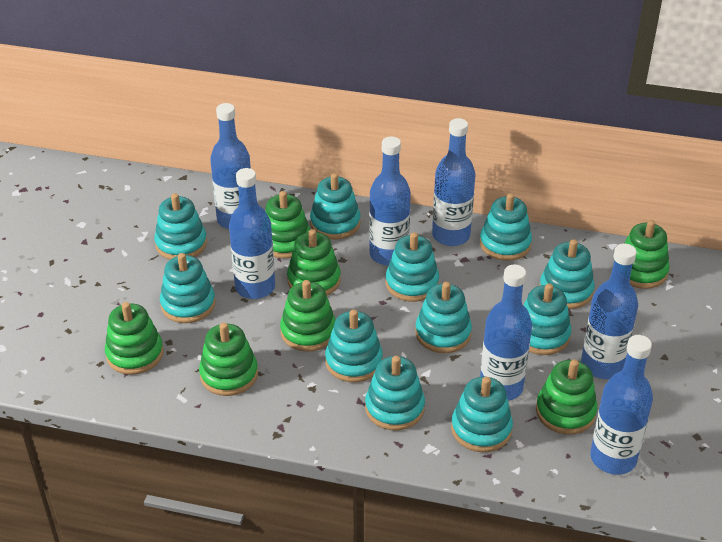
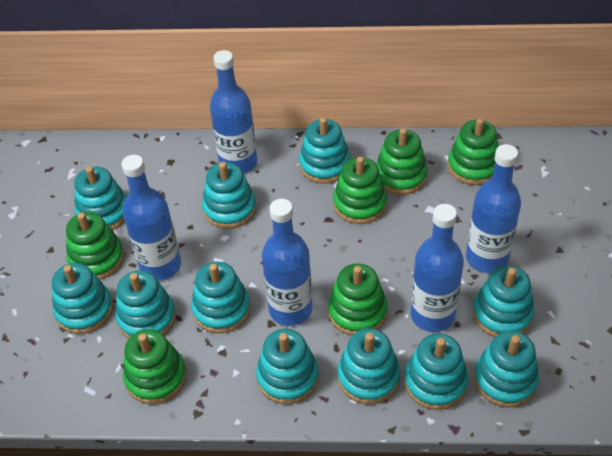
blue bottle: [210,103,251,229] [229,168,275,299] [369,136,411,266] [432,118,475,246] [480,264,532,401] [581,244,638,379] [590,335,653,475] = 7 -> [121,155,181,281] [210,50,257,174] [262,199,313,326] [410,204,464,332] [466,144,521,273] = 5
green stacking toy: [105,302,163,375] [199,323,258,396] [266,191,310,258] [280,280,336,352] [287,229,341,295] [536,360,597,435] [624,220,670,289] = 7 -> [66,212,124,280] [123,329,187,404] [328,263,387,335] [333,157,387,224] [376,128,428,195] [447,118,499,185] = 6

